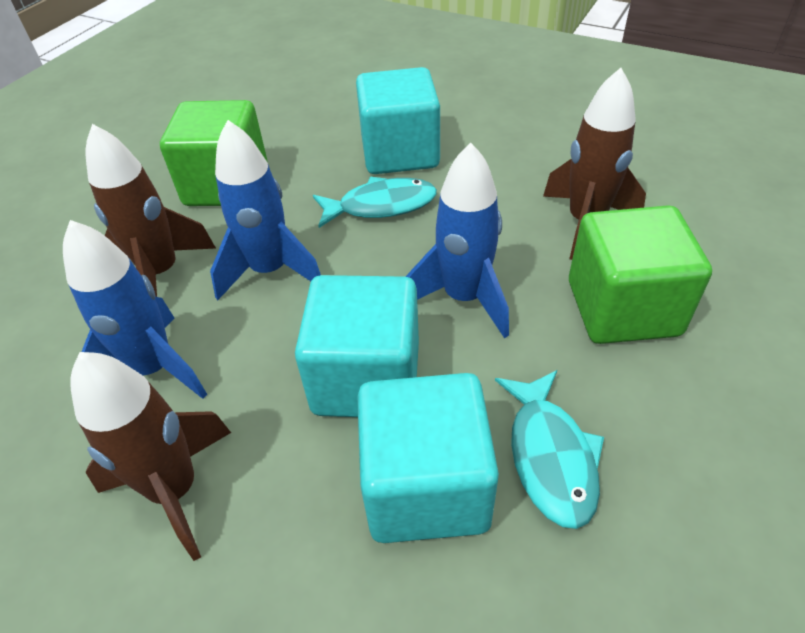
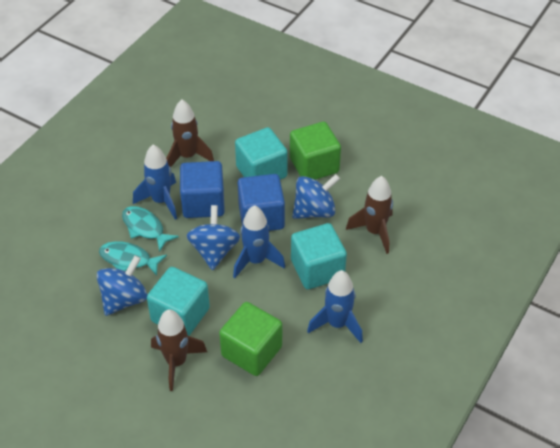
blue cube: none = 0 -> [180,161,225,218] [238,174,285,231] = 2
blue spinning top: none = 0 -> [96,255,147,316] [187,205,240,270] [292,174,340,219] = 3

